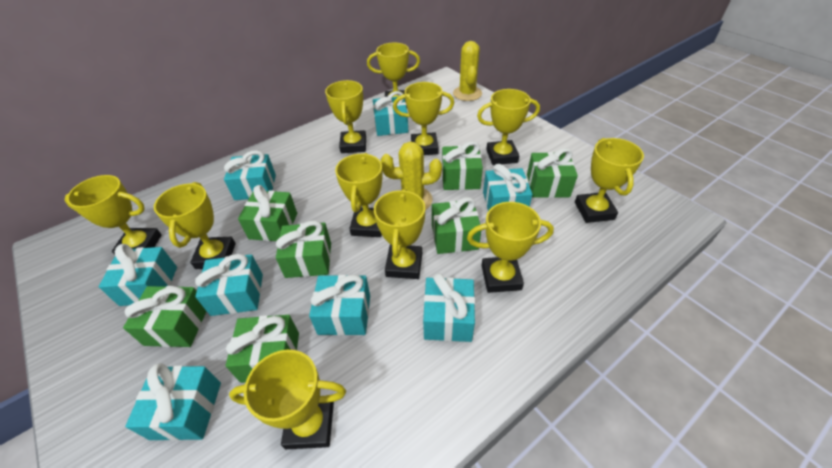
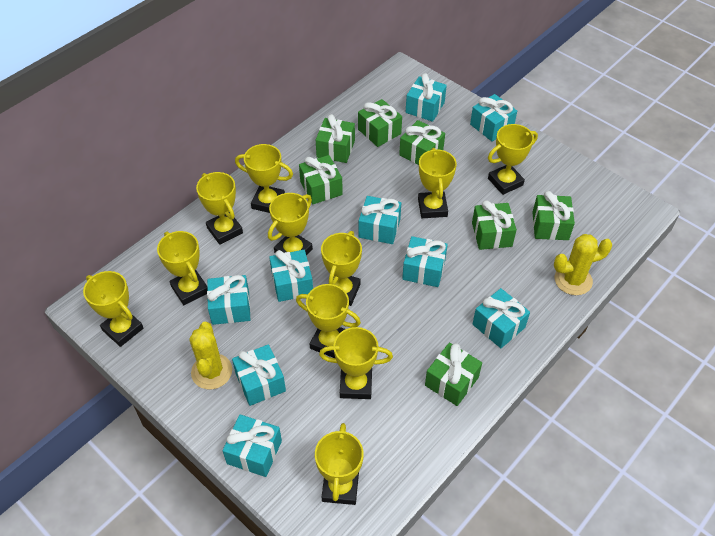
turquoise gift: [99,244,177,306] [125,364,221,441] [195,254,263,316] [224,150,276,200] [309,275,370,336] [373,91,408,136] [423,273,475,342] [483,164,533,211] = 8 -> [207,275,250,325] [223,414,282,477] [232,344,286,406] [269,250,313,302] [359,196,401,244] [402,236,448,287] [406,73,447,122] [470,94,517,142] [473,288,530,348] = 9

